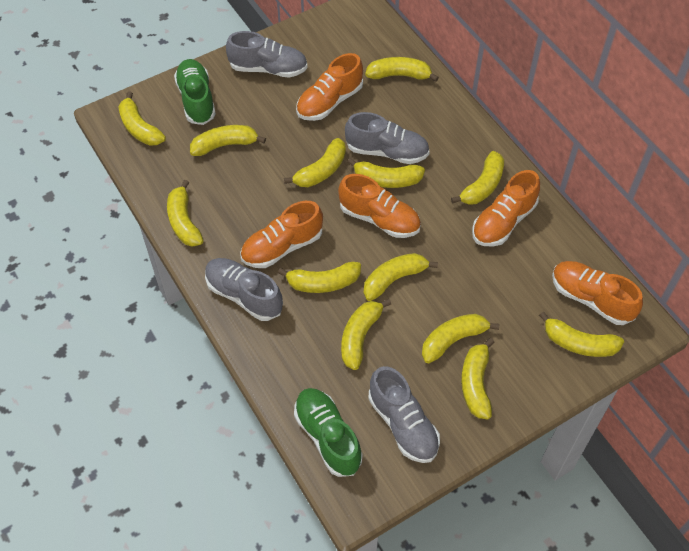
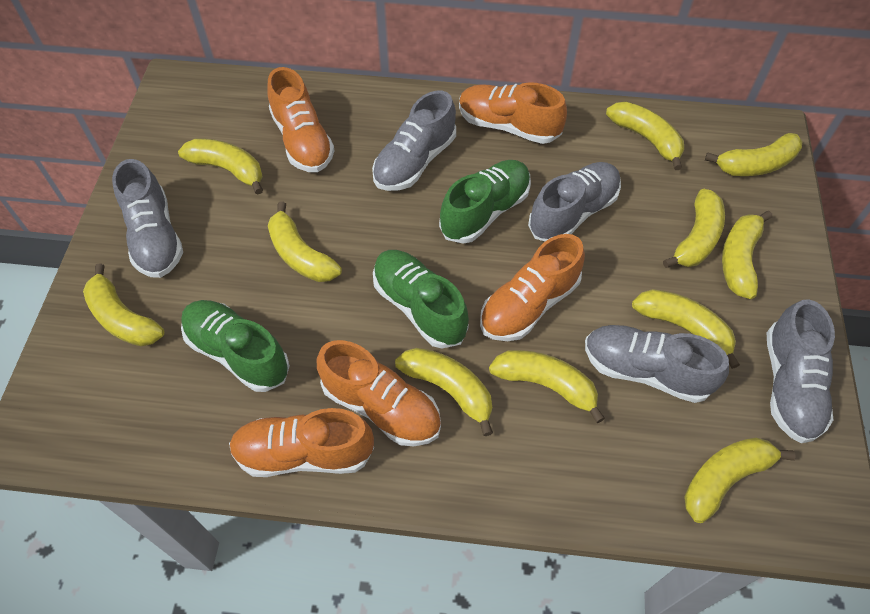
green shoe: [174,59,216,125] [294,388,363,477] = 2 -> [181,300,290,392] [373,250,469,348] [439,160,531,244] = 3
grey shoe: [205,258,283,321] [226,31,308,78] [345,112,430,164] [368,366,440,463] = 4 -> [112,159,183,278] [372,91,456,191] [528,162,621,241] [585,325,729,403] [767,299,835,443] = 5
yellow banana: [118,92,166,146] [167,180,204,247] [190,125,266,156] [278,262,361,293] [284,138,346,187] [341,299,391,370] [347,158,425,188] [364,253,438,301] [365,57,439,82] [422,314,499,363] [451,151,504,205] [461,338,494,420] [539,311,624,357] = 13 -> [83,263,164,346] [178,139,263,194] [268,201,342,282] [395,348,493,436] [489,350,605,423] [606,101,684,170] [632,289,740,369] [663,189,725,268] [684,438,796,523] [705,133,802,176] [722,211,772,299] = 11

